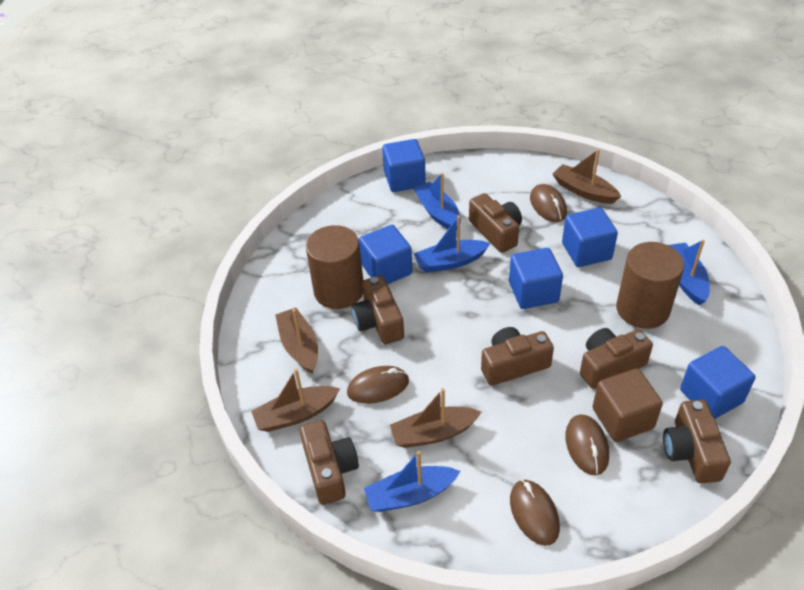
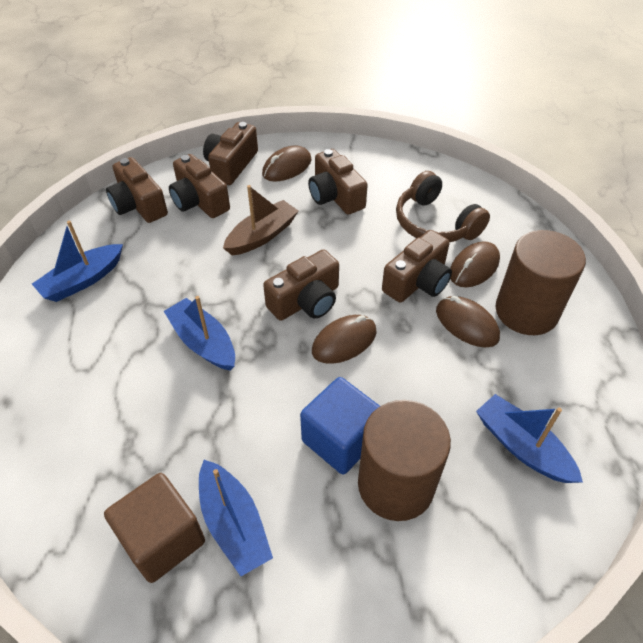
blue cube: [359,225,412,284] [382,139,426,192] [509,248,563,309] [562,208,618,267] [680,346,755,419] = 5 -> [300,377,380,475] = 1
brown boat: [251,369,340,432] [275,308,318,373] [390,388,481,448] [553,149,621,204] = 4 -> [223,185,298,255] = 1
brown headphones: none = 0 -> [396,171,490,242] = 1

